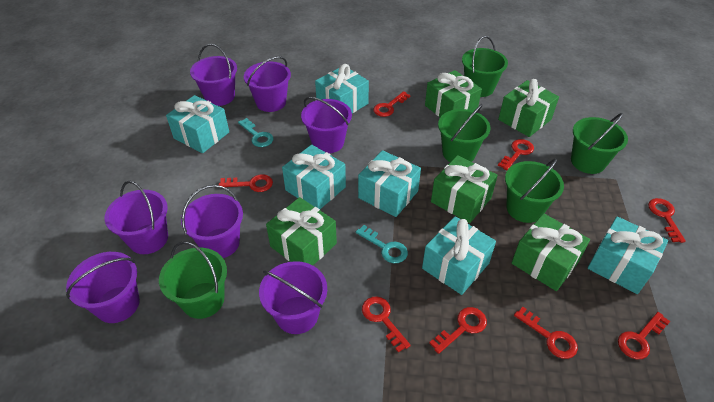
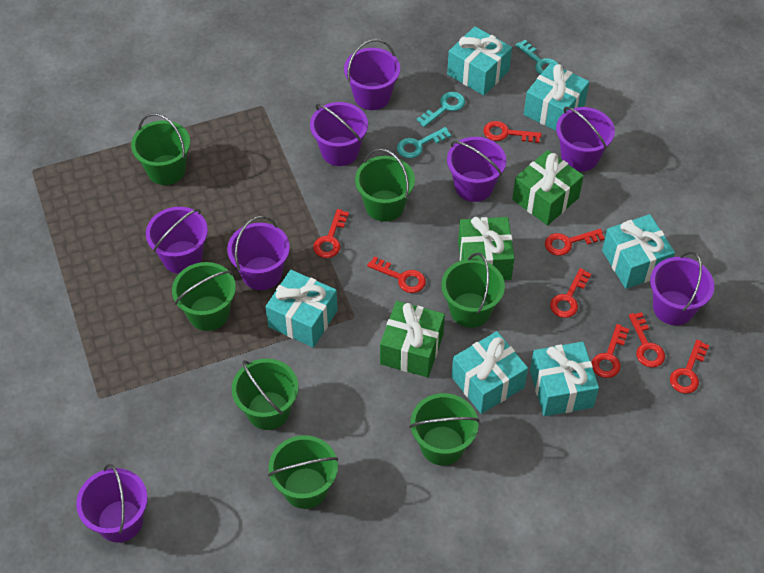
green bucket: [159,241,227,319] [438,104,491,162] [462,36,508,97] [505,158,564,223] [571,113,628,174] = 5 -> [131,113,190,185] [172,262,236,331] [232,358,298,430] [268,435,338,509] [355,148,415,222] [409,393,479,466] [441,253,505,328] = 7
green gift: [266,197,337,265] [425,70,482,117] [431,155,498,223] [498,79,559,137] [512,213,590,291] = 5 -> [380,301,445,377] [458,217,515,280] [512,150,584,226] = 3
purple bucket: [66,252,140,323] [105,181,168,254] [181,185,243,258] [190,44,237,106] [244,56,291,112] [259,261,327,334] [301,97,352,153] = 7 -> [76,464,148,543] [146,207,208,274] [227,216,290,290] [310,102,368,166] [344,39,400,110] [447,137,506,202] [556,107,615,171] [650,251,714,325] = 8
turquoise key: [238,118,273,147] [356,225,408,263] = 2 -> [397,127,451,158] [417,92,465,127] [516,40,558,75] = 3

